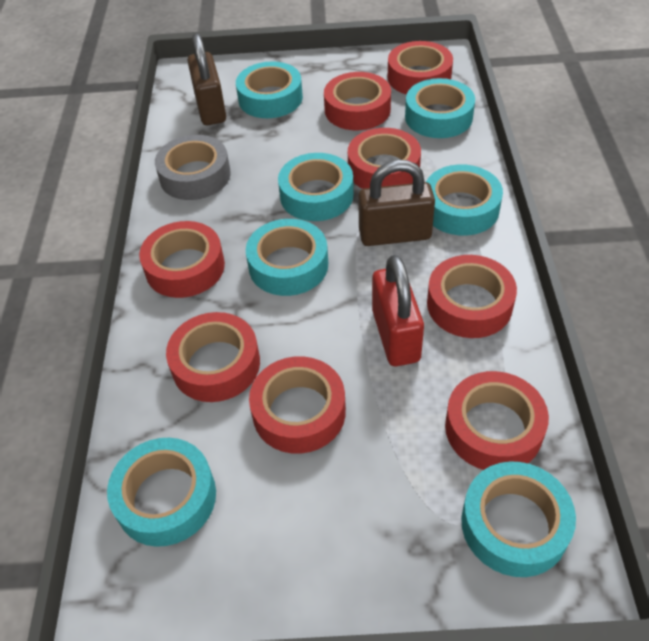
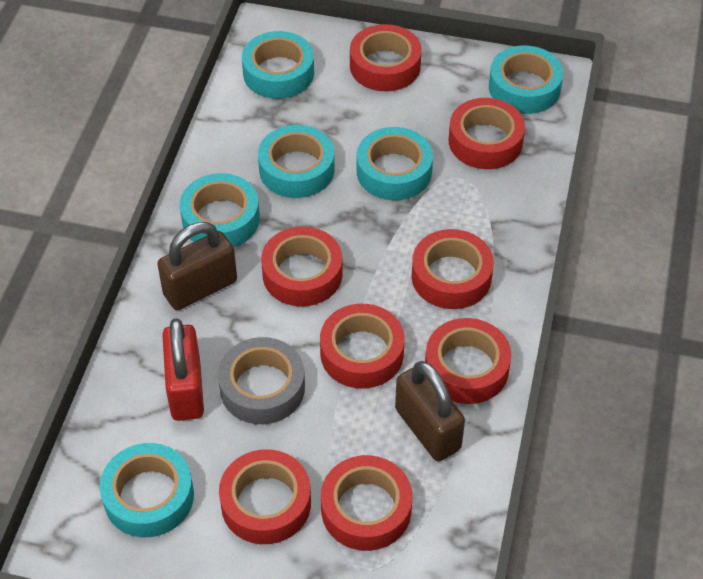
turquoise tape: [107,438,216,547] [236,61,303,118] [246,219,328,296] [278,153,354,221] [405,78,475,138] [426,164,503,236] [461,462,576,577] = 7 -> [100,443,194,537] [180,173,260,247] [242,31,314,99] [258,125,334,198] [357,127,433,200] [489,45,564,114] = 6

